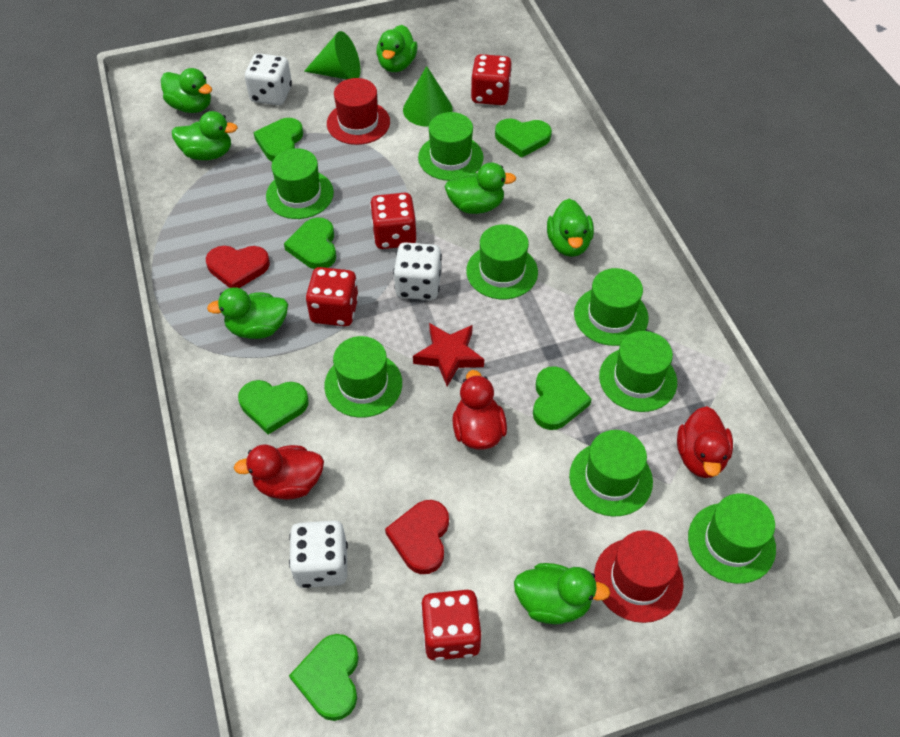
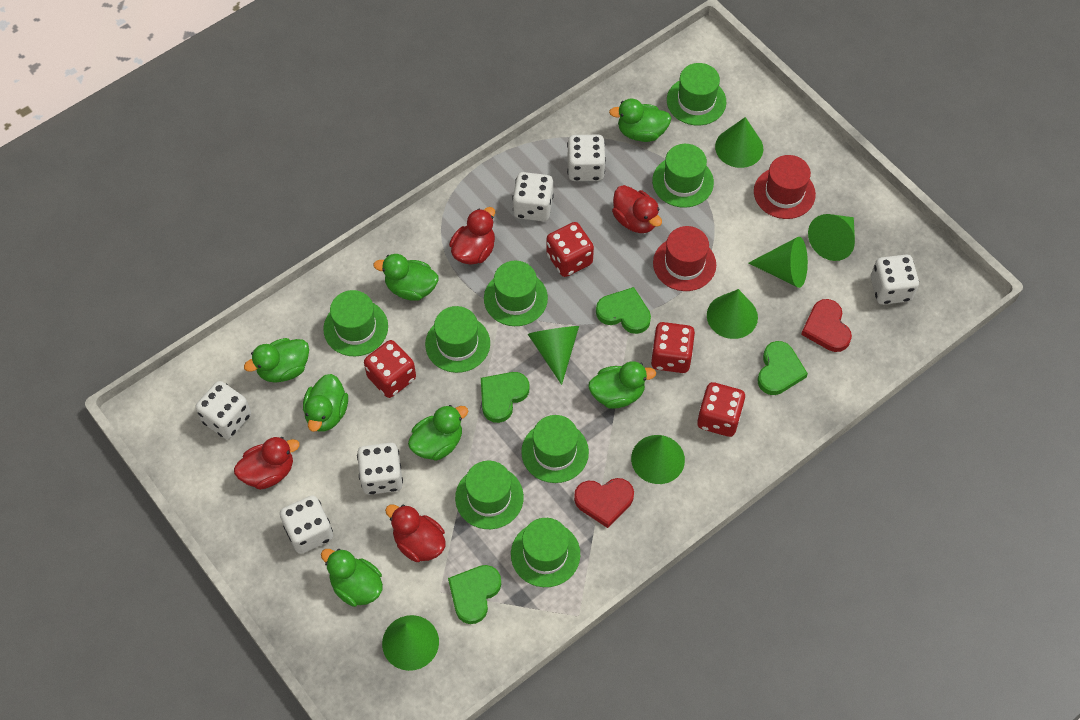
green cone: [304,31,360,80] [403,66,453,127] = 2 -> [382,615,439,671] [528,326,579,385] [631,435,685,484] [707,289,758,339] [715,117,763,168] [749,237,808,288] [808,214,855,261] = 7
green heart: [238,380,309,435] [253,118,303,162] [284,218,336,269] [289,634,359,721] [495,118,552,158] [533,366,592,430] = 6 -> [448,565,501,624] [481,372,529,423] [596,287,651,334] [758,341,808,395] = 4
red duck: [234,445,324,499] [452,370,507,450] [677,406,733,478] = 3 -> [234,437,300,490] [385,505,446,562] [449,207,495,264] [612,185,662,233] = 4
red star: [413,323,484,386] = 1 -> none = 0
white dice: [245,53,292,105] [289,520,348,588] [393,242,442,300] = 3 -> [195,381,251,439] [280,495,333,554] [357,443,403,495] [512,172,554,221] [567,135,606,181] [871,255,919,305] = 6

